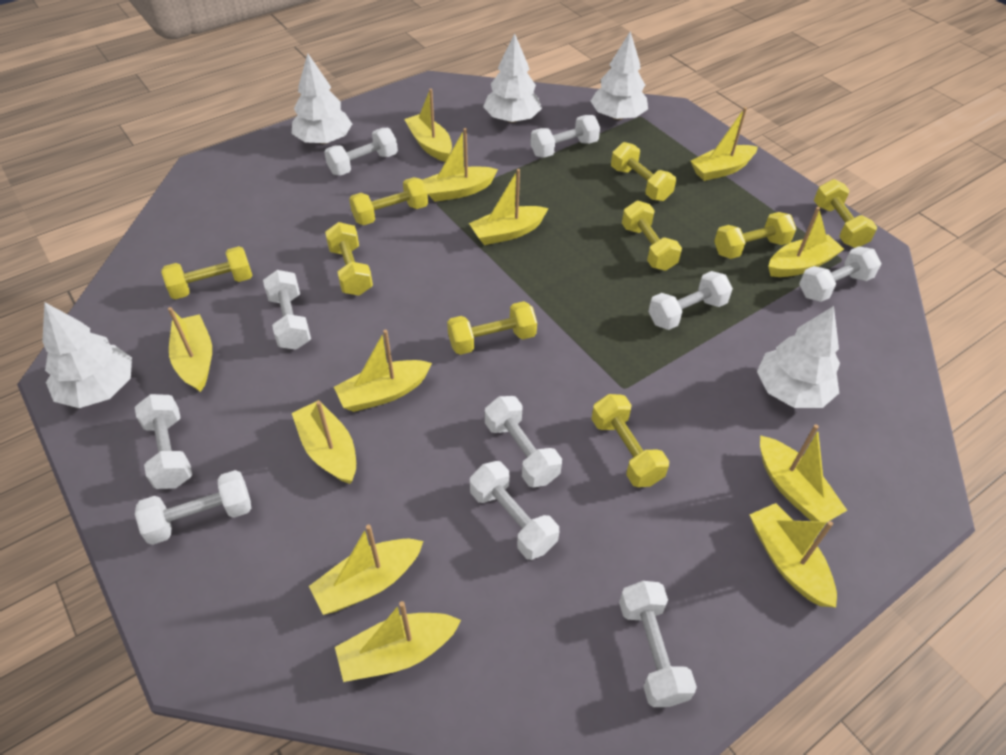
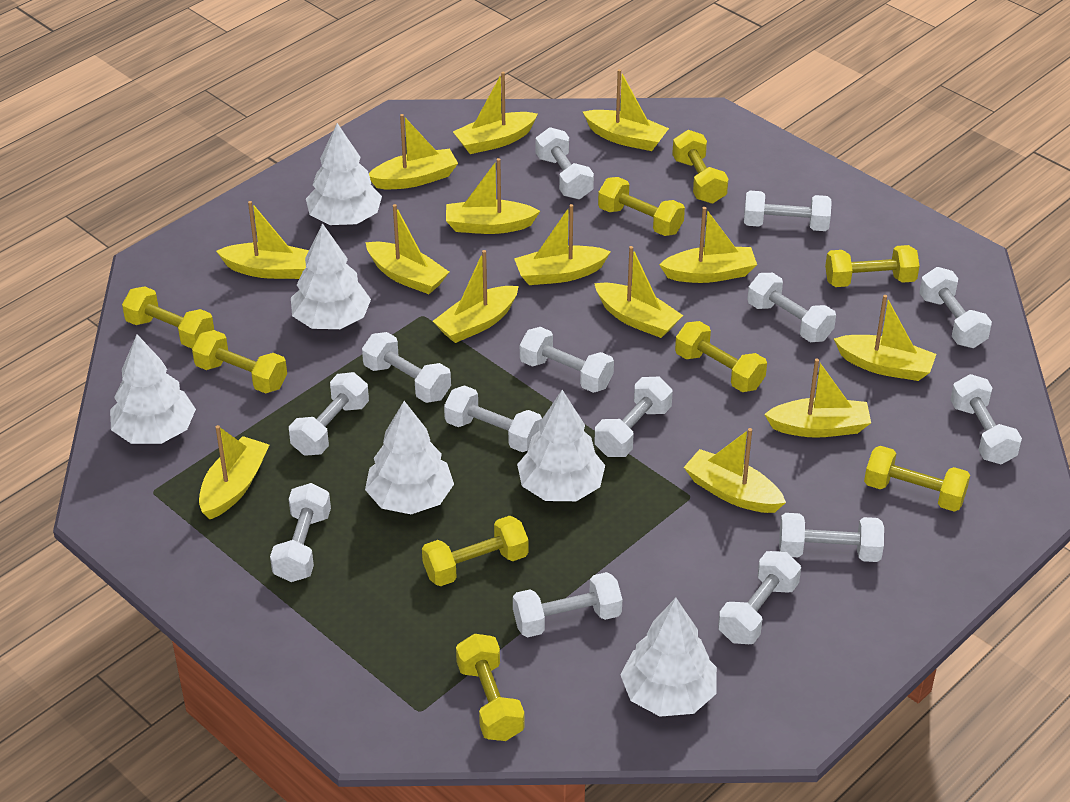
white dumbbell: [135,394,192,489] [135,470,251,545] [263,270,311,350] [324,128,398,176] [470,461,559,560] [485,396,562,488] [530,115,600,158] [619,581,697,707] [648,271,733,330] [799,246,881,302] = 10 -> [270,483,331,582] [289,372,369,456] [362,332,451,403] [444,385,542,452] [513,572,622,637] [520,327,614,393] [536,127,594,199] [595,377,673,457] [718,551,801,644] [744,191,832,231] [747,273,836,342] [779,513,884,562] [919,267,992,348] [950,374,1022,465] = 14
white tree: [42,302,132,408] [292,53,352,144] [483,33,542,123] [590,31,648,120] [757,306,840,408] = 5 -> [110,334,196,444] [291,223,371,329] [306,123,382,225] [365,401,454,514] [517,390,605,501] [620,598,717,717] = 6
yellow boat: [168,307,212,392] [292,400,356,484] [309,524,423,615] [334,330,432,412] [335,601,461,682] [404,89,452,162] [422,128,498,202] [469,169,549,245] [691,107,758,181] [749,503,837,607] [760,424,847,522] [768,207,844,277] = 12 -> [199,425,269,519] [216,201,309,279] [366,204,449,294] [369,114,458,189] [433,250,519,343] [446,158,540,234] [453,72,538,154] [514,204,611,285] [583,69,669,151] [594,246,683,338] [659,207,757,283] [684,428,786,513] [764,359,871,438] [834,295,936,381] = 14

